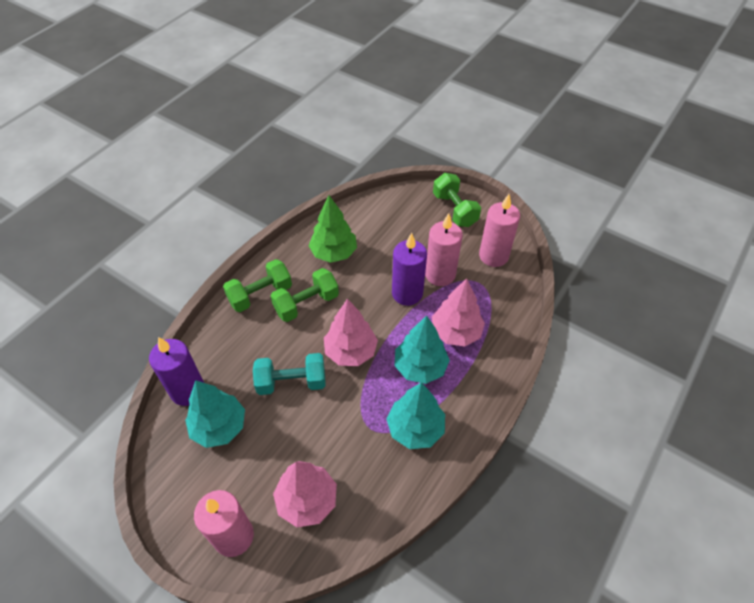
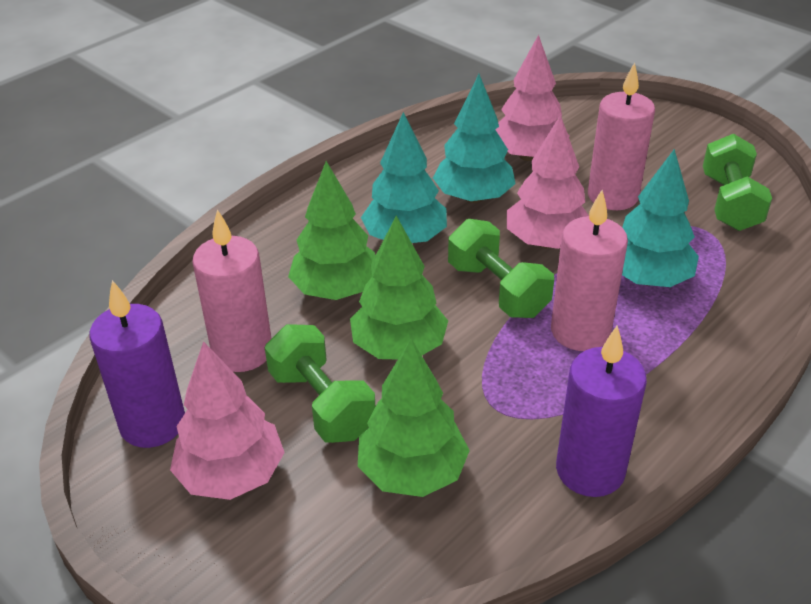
green tree: [309,195,357,263] = 1 -> [288,161,376,300] [350,216,448,359] [358,339,470,497] = 3
turquoise dumbbell: [253,353,326,395] = 1 -> none = 0

